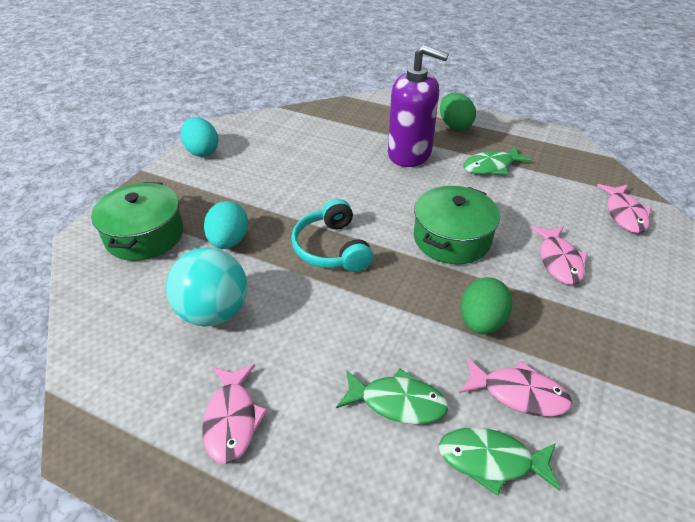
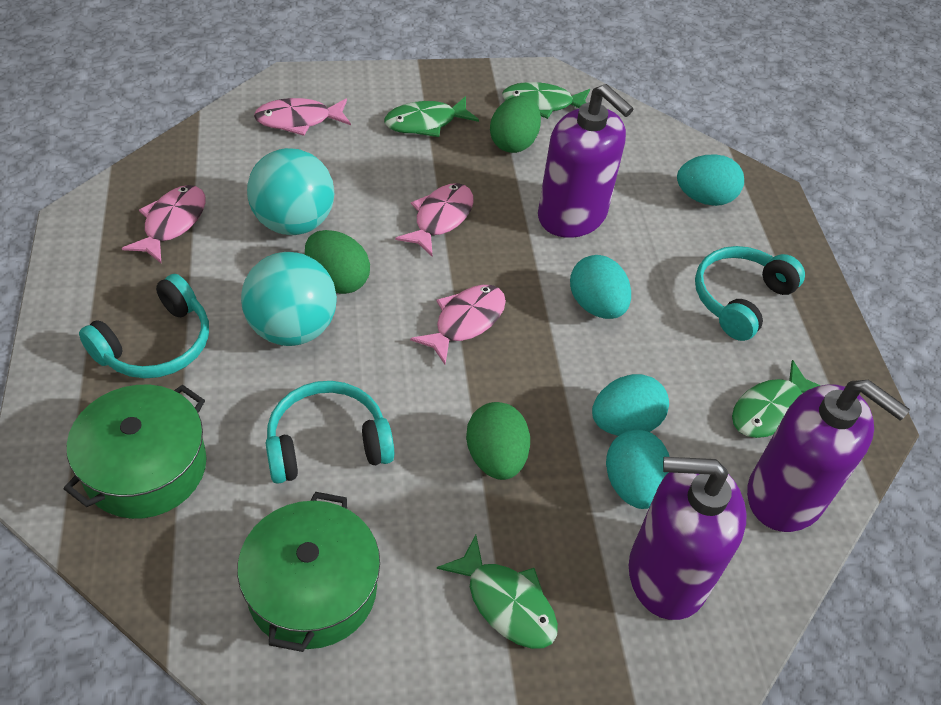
green egg: [440,93,476,131] [461,277,513,334] = 2 -> [305,230,370,294] [466,402,530,480] [490,96,541,153] = 3
green fish: [336,369,449,424] [439,427,561,496] [463,146,531,175] = 3 -> [384,96,479,137] [437,535,558,649] [502,82,590,119] [732,360,821,438] = 4
purple soap dispenser: [388,45,449,167] = 1 -> [538,84,633,238] [629,457,747,620] [747,380,910,532] = 3
turquoise ball: [166,247,247,327] = 1 -> [241,252,337,346] [247,148,334,235] = 2
turquoise egg: [181,117,219,157] [204,201,248,249] = 2 -> [570,255,631,319] [592,374,669,436] [606,429,670,509] [677,154,744,206] = 4
turquoise headphones: [291,199,373,272] = 1 -> [79,274,209,378] [265,381,394,484] [695,246,805,341] = 3

